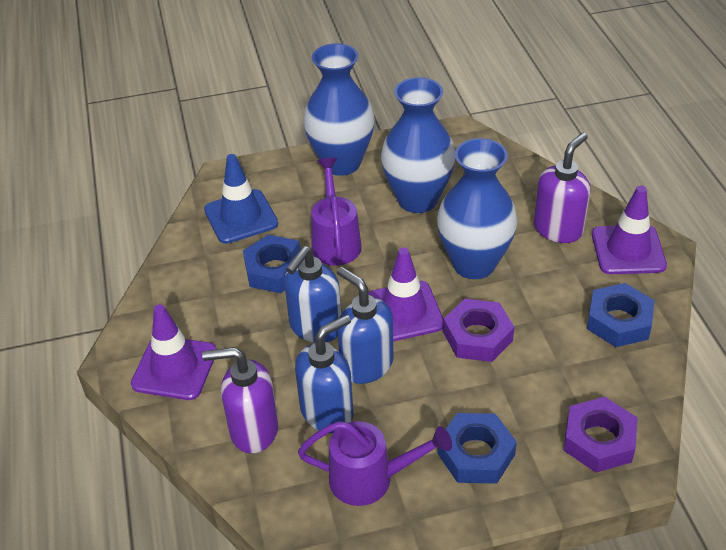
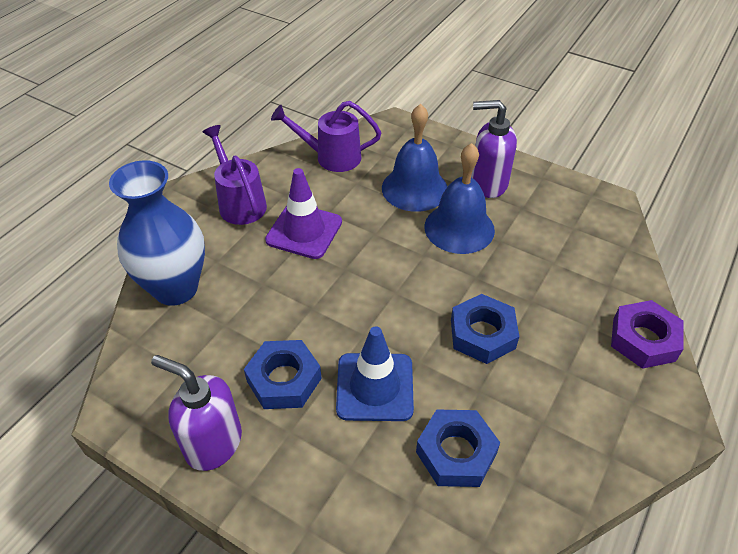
blue bell: none = 0 -> [382,104,447,212] [425,143,495,254] = 2
blue soap dispenser: [284,246,341,343] [295,314,353,433] [337,267,394,384] = 3 -> none = 0
blue vase: [303,43,375,176] [381,77,455,213] [437,138,517,279] = 3 -> [109,160,205,306] = 1
purple nut: [443,299,514,362] [563,397,638,473] = 2 -> [611,300,684,369] = 1
purple traffic cone: [131,304,217,400] [368,248,444,341] [592,186,667,274] = 3 -> [265,168,342,259] = 1

